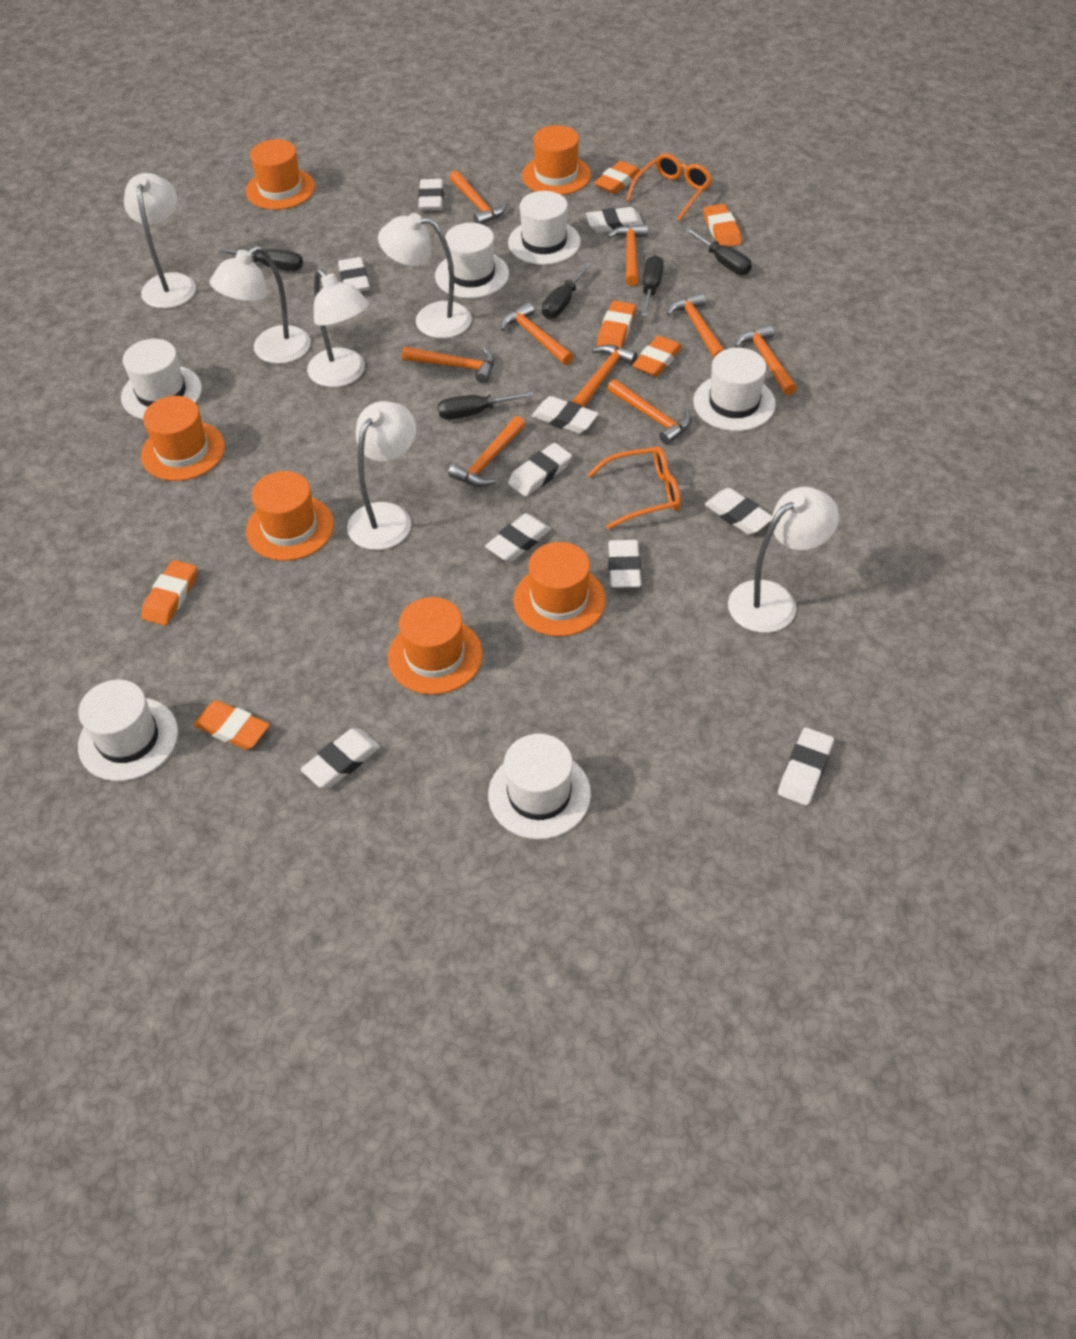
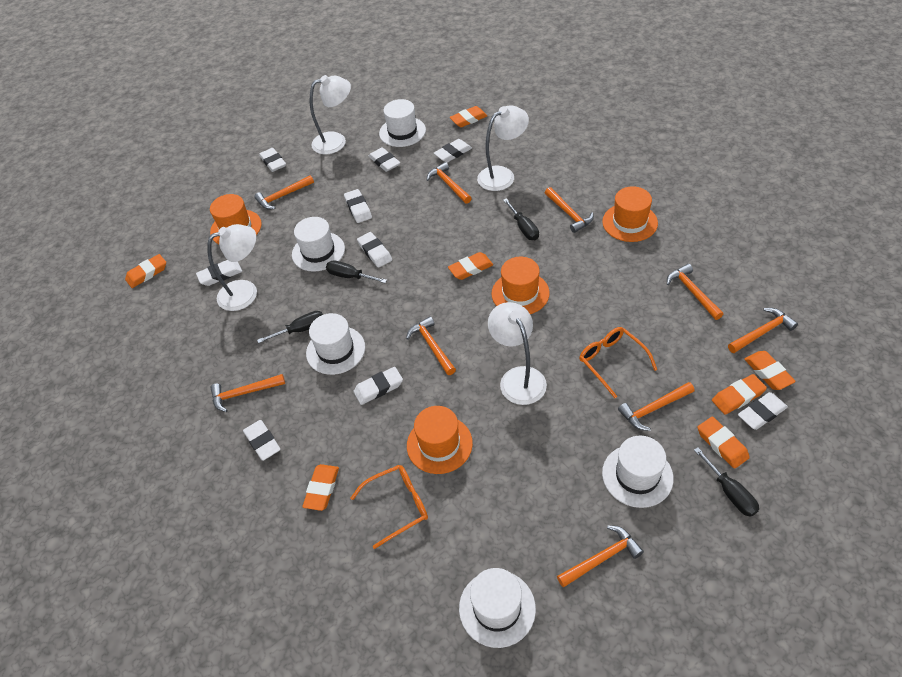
black screwdriver: [219,248,303,271] [438,391,534,420] [542,262,592,319] [641,255,664,317] [684,228,752,275] = 5 -> [257,311,323,343] [326,260,387,283] [503,198,539,240] [694,447,759,517] = 4
orange eraser: [141,560,197,626] [193,700,270,750] [594,161,640,194] [597,301,636,348] [632,336,682,377] [703,204,742,247] = 6 -> [125,254,166,288] [302,464,339,511] [448,252,493,280] [449,106,487,127] [697,417,750,469] [712,374,767,415] [744,351,796,390] = 7
orange hat: [141,396,225,481] [246,139,315,210] [246,471,334,561] [388,597,483,695] [513,542,606,636] [522,125,591,195] = 6 -> [210,194,262,244] [407,406,473,474] [492,257,550,314] [602,186,658,242] = 4
white eraser: [301,728,380,788] [338,257,370,292] [418,179,444,211] [485,513,551,562] [508,443,572,497] [532,396,599,434] [586,207,643,233] [608,540,641,588] [704,488,772,535] [778,728,834,806] = 10 -> [196,260,242,286] [243,420,281,461] [259,148,286,172] [344,189,372,223] [354,367,403,405] [357,232,392,268] [369,147,400,172] [434,139,472,163] [738,392,788,430] = 9
white hat: [78,680,178,781] [121,339,202,419] [435,223,509,298] [488,734,591,839] [508,191,581,265] [693,348,776,431] = 6 -> [292,217,345,272] [306,313,365,375] [379,99,426,147] [459,568,536,648] [602,436,674,508] = 5
white lamp: [124,173,196,308] [210,246,311,364] [307,269,369,387] [347,401,416,550] [378,213,472,338] [728,487,839,633] = 6 -> [207,224,257,311] [310,75,351,154] [477,105,529,191] [488,302,547,405] = 4

